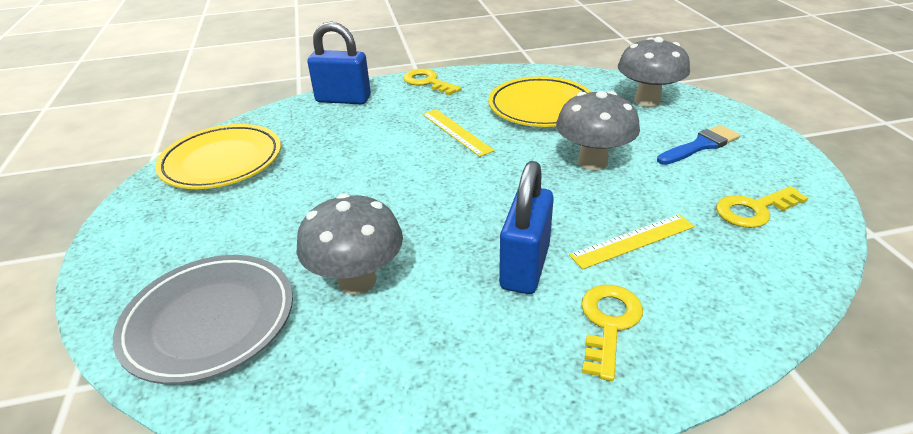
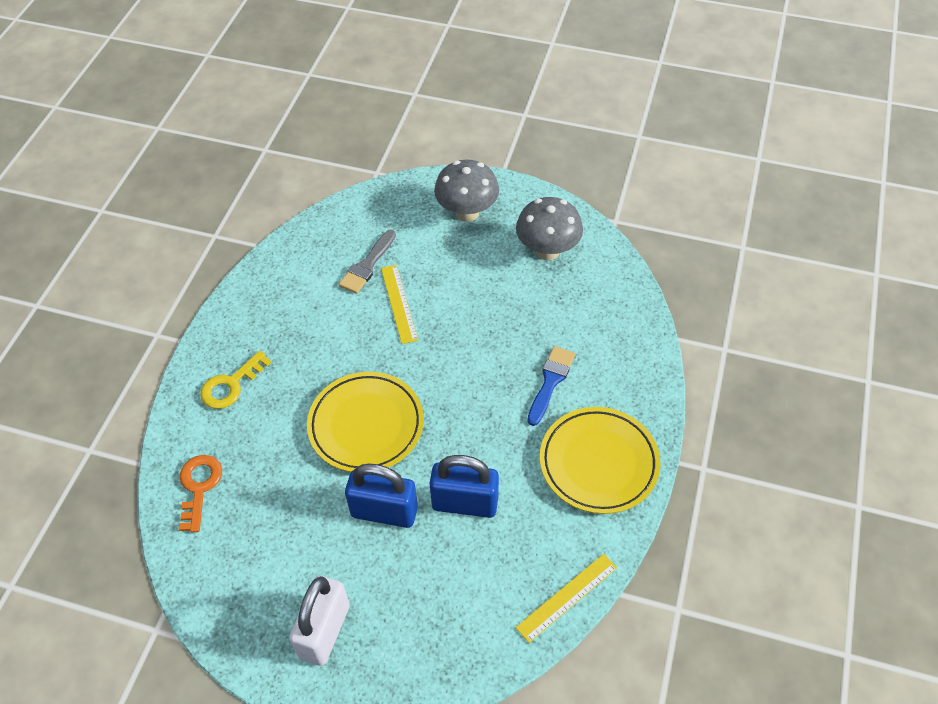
grey brush: none = 0 -> [339,230,396,294] = 1
grey mushroom: [297,193,403,295] [556,91,640,170] [618,37,690,107] = 3 -> [434,160,499,222] [516,197,583,261] = 2
grey plate: [113,255,293,384] = 1 -> none = 0
orange key: none = 0 -> [179,455,222,532] = 1
white padlock: none = 0 -> [289,576,350,666] = 1
yellow key: [403,69,461,95] [581,285,643,381] [716,186,808,228] = 3 -> [200,351,272,409] = 1

